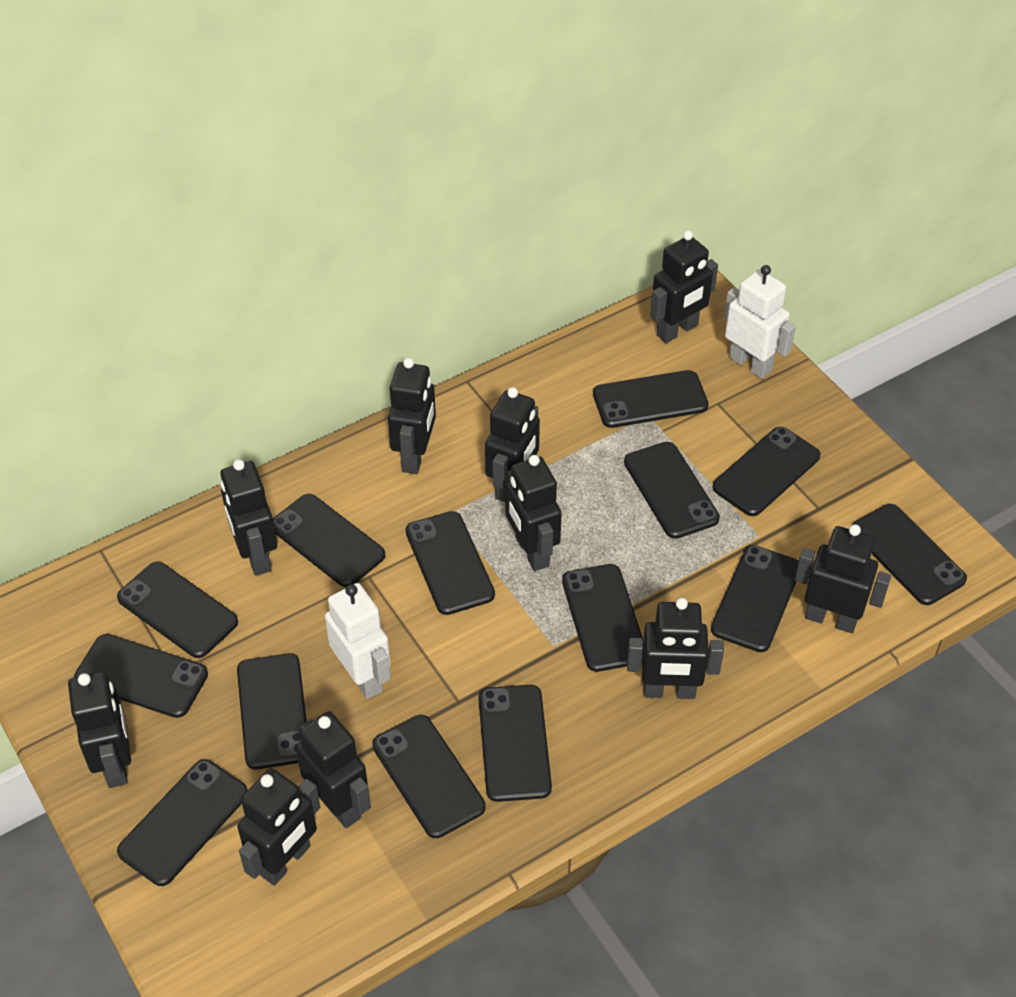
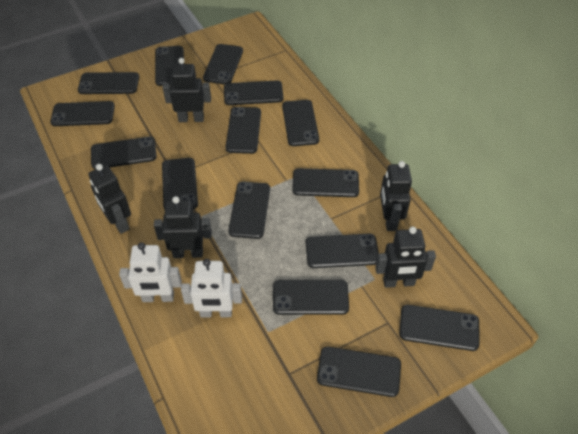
black phone: [74,634,208,718] [117,562,238,658] [117,759,248,886] [237,653,307,770] [273,494,385,587] [372,715,486,838] [405,511,495,615] [479,685,552,802] [562,564,643,672] [593,370,709,428] [624,442,720,539] [711,545,799,652] [713,427,820,516] [852,504,967,605] = 14 -> [50,101,115,126] [78,72,139,94] [91,137,157,169] [155,46,184,86] [162,158,198,210] [203,44,243,84] [224,80,283,105] [226,107,261,154] [228,182,270,239] [273,280,349,315] [282,100,319,146] [292,168,359,197] [306,233,379,268] [317,346,401,397] [399,305,480,351] = 15
black robot: [68,672,131,788] [220,459,277,576] [237,768,320,886] [296,711,371,828] [388,358,436,474] [485,387,540,502] [505,455,562,571] [627,598,724,699] [650,230,718,343] [795,524,891,633] = 10 -> [89,164,131,234] [154,196,212,258] [163,58,211,122] [375,226,436,288] [380,161,412,231] = 5

